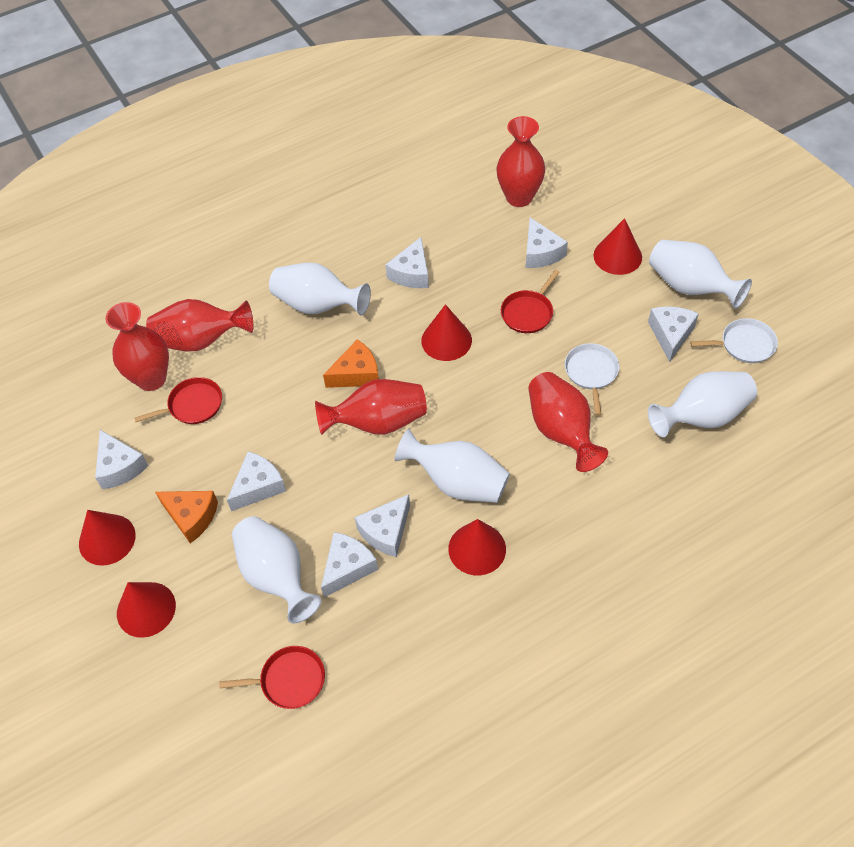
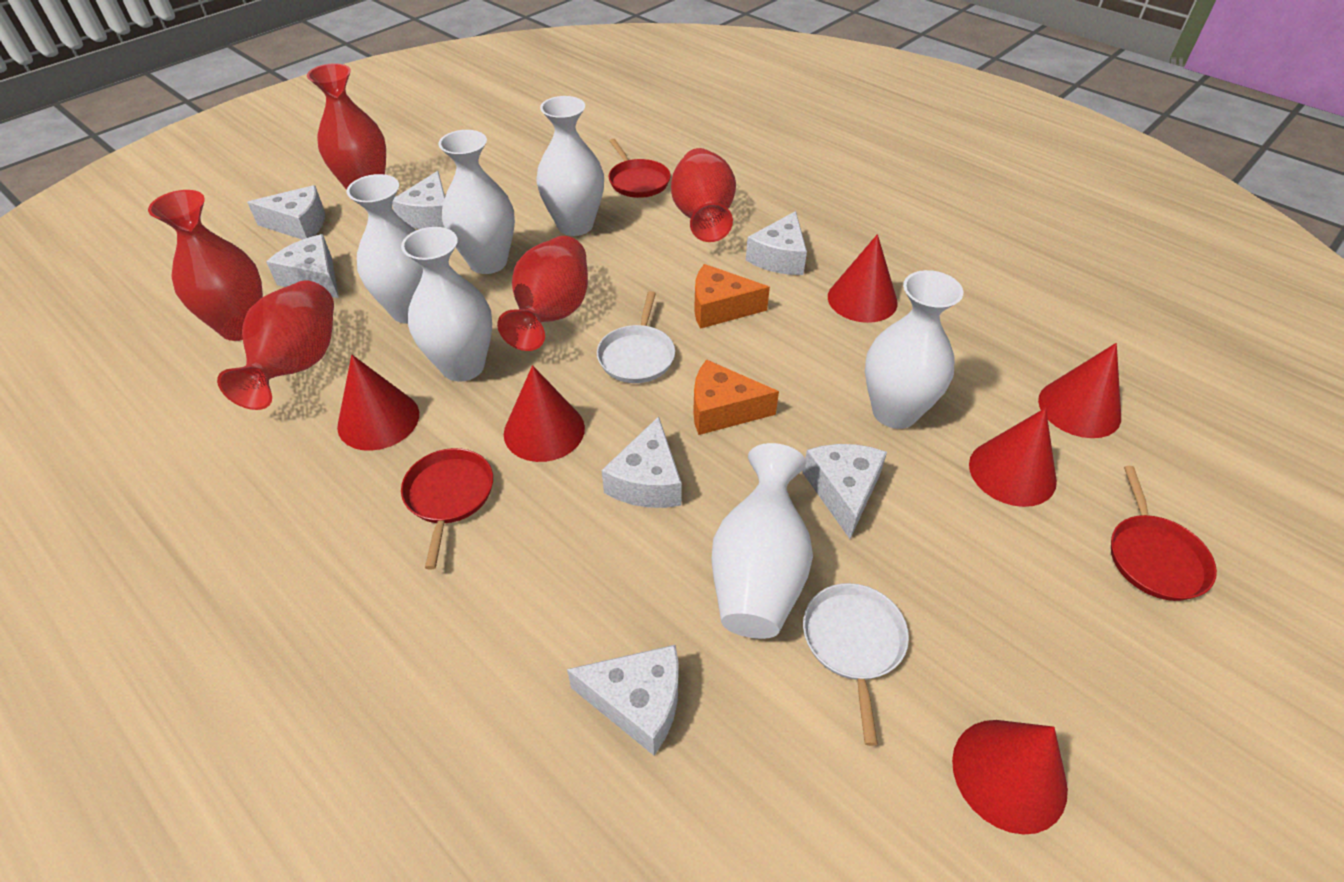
red cone: [79,510,136,566] [117,582,176,638] [421,304,472,361] [448,519,506,575] [593,218,642,275] = 5 -> [337,355,419,451] [504,365,585,462] [828,234,898,323] [952,720,1068,835] [969,408,1057,507] [1038,343,1121,438] = 6
white vase: [232,516,321,623] [269,262,371,316] [394,428,510,503] [648,371,757,437] [649,240,752,309] = 5 -> [347,174,423,324] [401,227,492,382] [438,130,515,274] [536,96,604,236] [712,443,813,639] [865,270,963,429] = 6

